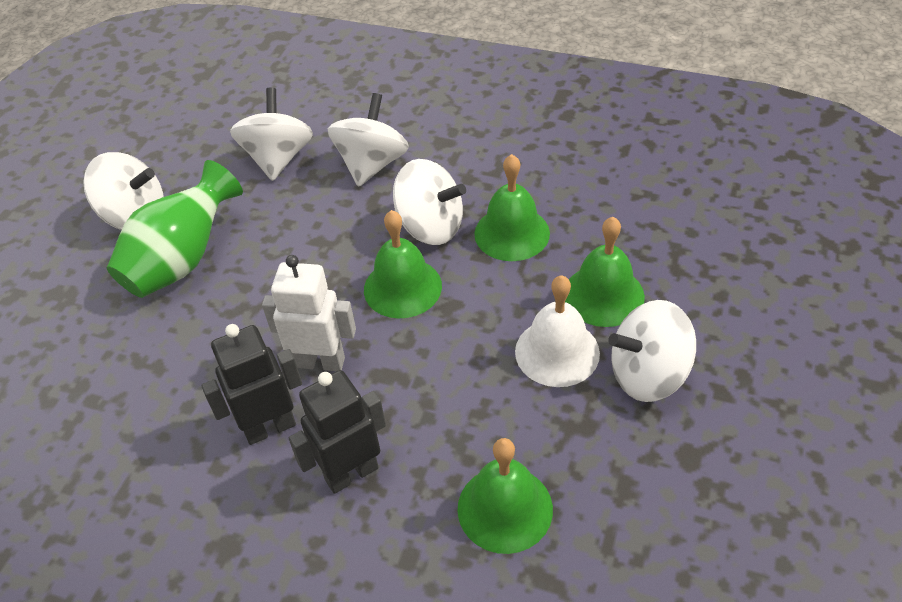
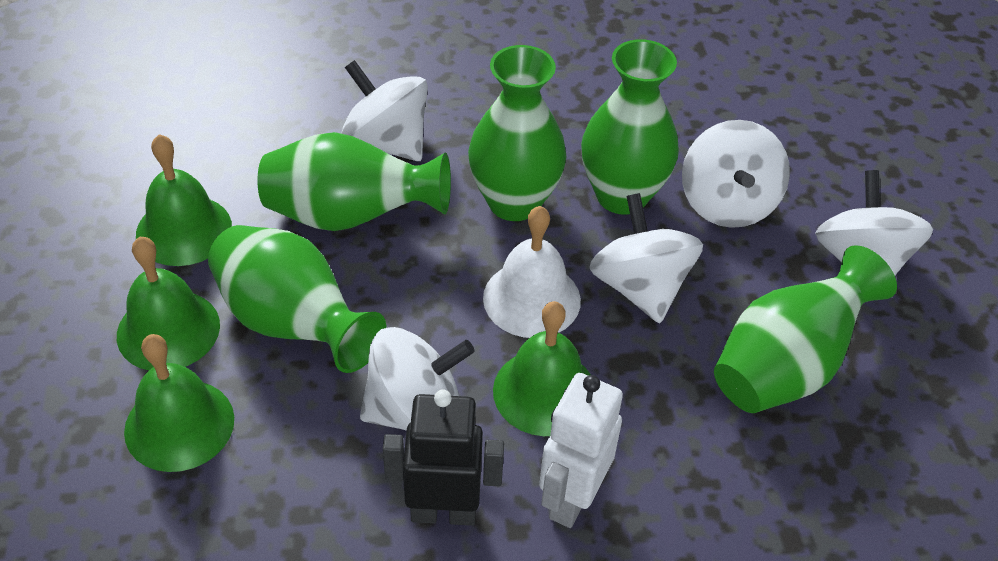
black robot: [202,324,302,445] [289,370,386,494] = 2 -> [383,389,504,526] = 1
green vase: [107,160,243,298] = 1 -> [208,225,386,373] [257,132,451,231] [468,45,567,221] [581,39,679,215] [714,245,897,413] = 5

